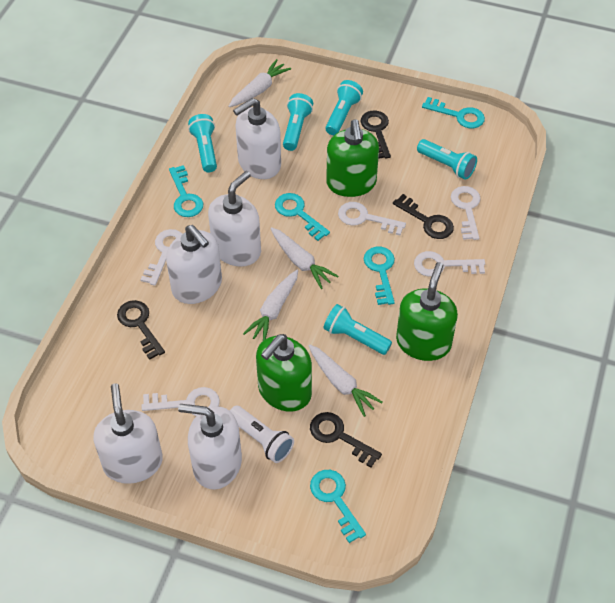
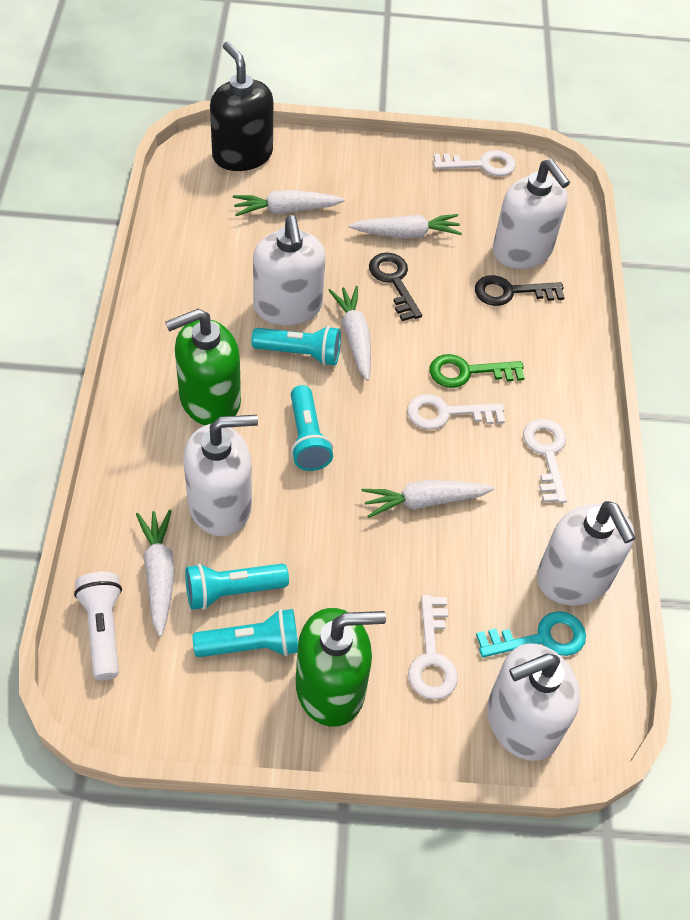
black key: [117,300,165,360] [310,412,382,468] [360,111,391,159] [393,194,454,239] = 4 -> [369,253,422,321] [475,275,565,306] = 2
black soap dispenser: none = 0 -> [210,41,273,171] = 1
green key: none = 0 -> [430,354,525,388] = 1
green soap dispenser: [256,334,312,412] [326,119,379,197] [396,262,458,361] = 3 -> [165,309,241,425] [296,608,386,727] = 2
turquoise flashlight: [188,114,217,172] [283,93,313,151] [323,304,392,355] [326,80,363,135] [417,139,477,180] = 5 -> [185,563,289,610] [193,609,298,657] [251,326,341,366] [291,385,333,471] = 4
turquoise key: [169,165,203,217] [275,193,330,241] [310,470,366,543] [364,247,395,305] [422,97,485,128] = 5 -> [476,611,586,658] = 1
white carrot: [228,59,291,107] [243,270,298,341] [270,227,338,289] [308,344,382,417] = 4 -> [136,509,174,637] [233,190,345,216] [328,286,371,381] [349,214,462,238] [362,480,495,518] = 5
white key: [140,229,182,286] [142,387,220,416] [338,202,406,235] [414,251,485,277] [451,186,481,240] = 5 -> [407,394,505,430] [408,595,458,700] [434,150,516,176] [523,419,567,503] = 4

